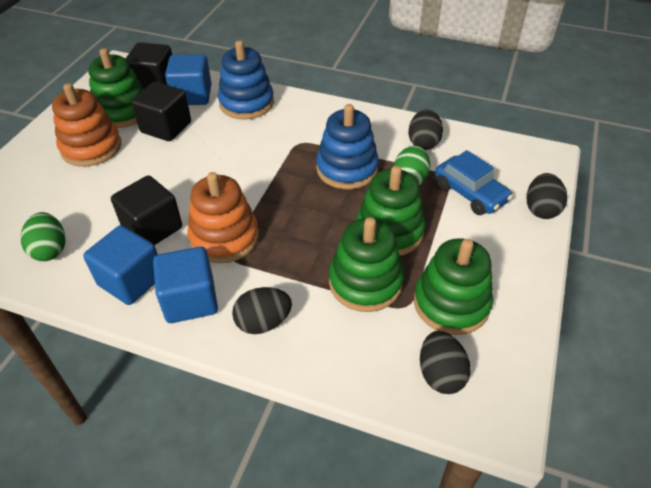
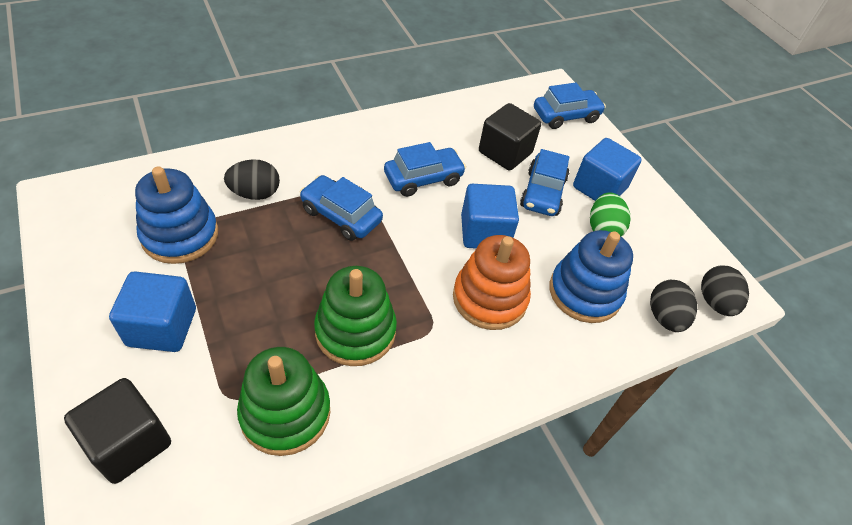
black cube: [111,176,182,245] [125,42,172,89] [131,82,191,141] = 3 -> [64,378,171,484] [479,103,541,170] = 2
black egg: [232,287,292,334] [408,109,443,150] [420,331,471,394] [527,173,567,219] = 4 -> [224,159,280,200] [650,280,697,332] [701,266,749,316] = 3
blue car: [435,150,513,215] = 1 -> [300,175,383,241] [384,142,466,197] [520,149,569,216] [534,83,606,129] = 4
green egg: [21,212,66,261] [393,145,430,186] = 2 -> [590,192,631,237] = 1
green stacking toy: [88,48,144,128] [329,217,404,312] [356,166,425,256] [414,238,493,335] = 4 -> [237,347,330,456] [314,266,397,366] = 2
orange stacking toy: [52,83,121,167] [187,172,259,263] = 2 -> [453,235,531,330] = 1

